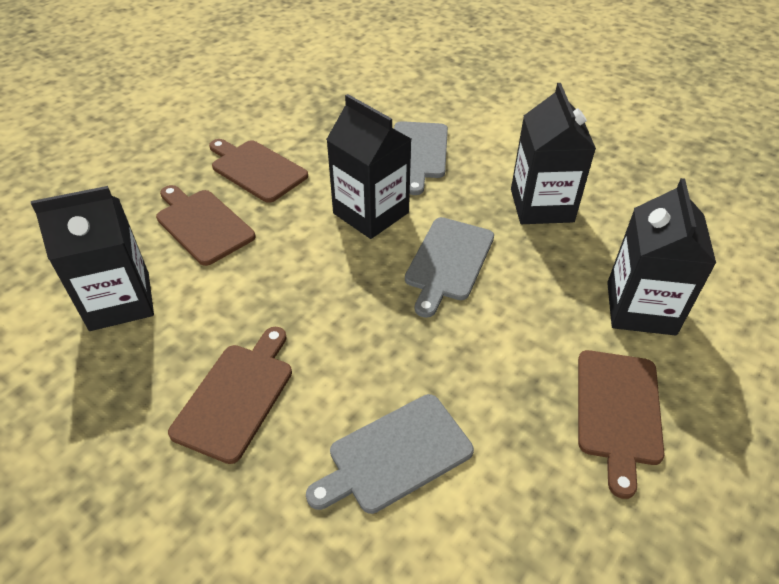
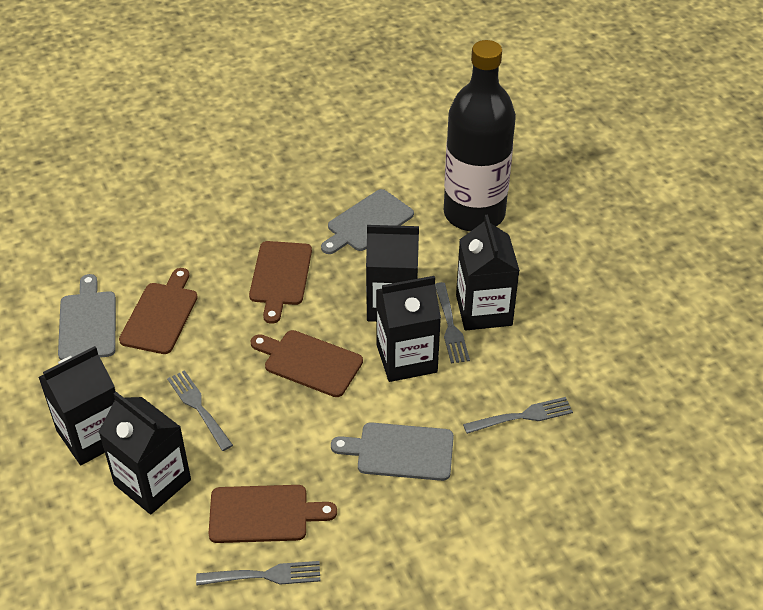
black bottle: none = 0 -> [444,40,516,231] = 1
black carton: [31,186,154,331] [326,94,411,239] [511,83,596,224] [607,178,716,336] = 4 -> [38,346,116,465] [99,392,191,515] [366,225,419,322] [376,276,441,382] [456,215,520,330] = 5
grey fork: none = 0 -> [167,370,233,451] [196,561,320,586] [435,282,470,364] [463,397,573,434] = 4

